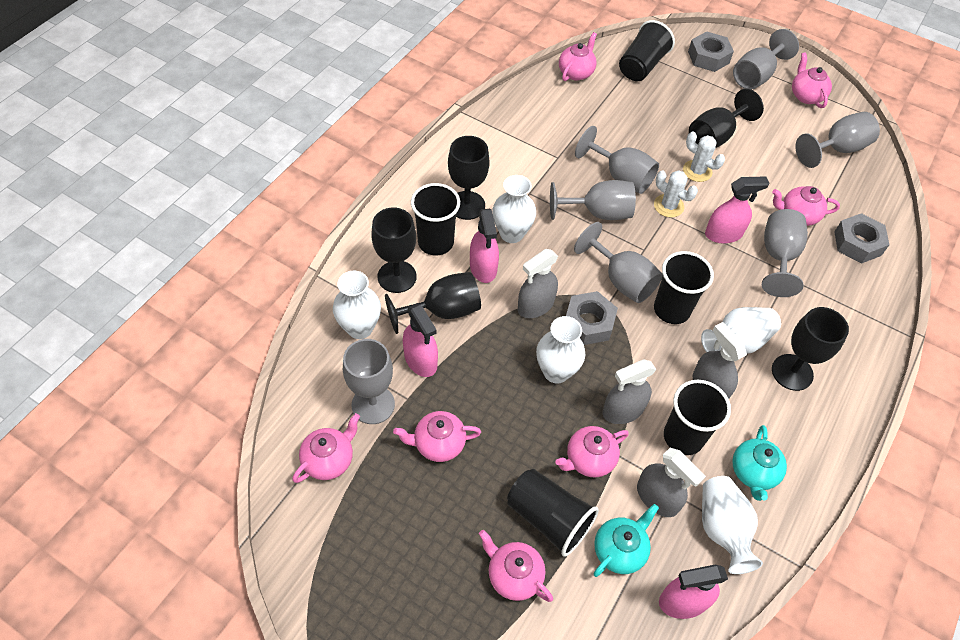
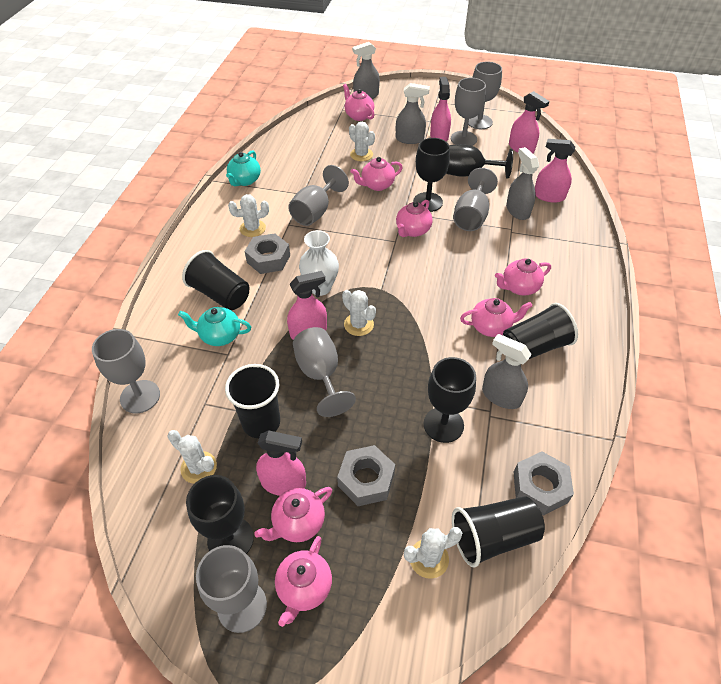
black cup: [411,183,460,256] [507,469,599,557] [619,20,675,81] [654,251,714,324] [664,380,731,455] = 5 -> [182,250,250,310] [225,364,280,438] [452,496,545,568] [503,303,578,359] = 4
black goblet: [371,208,417,293] [385,272,481,334] [448,136,490,220] [689,89,764,148] [772,307,849,391] = 5 -> [186,475,254,554] [413,138,450,212] [424,357,476,443] [446,144,513,179] = 4
pink spray bottle: [403,303,438,377] [470,209,499,283] [659,565,728,619] [705,176,769,244] = 4 -> [256,430,306,496] [287,271,327,340] [430,77,451,142] [509,91,550,153] [535,139,575,203] = 5
white cactus: [654,170,698,218] [683,132,725,182] = 2 -> [167,430,217,484] [228,194,269,237] [342,290,376,336] [349,122,375,161] [404,527,462,579] = 5
white vase: [333,271,381,339] [493,175,536,243] [536,316,585,384] [701,307,781,354] [702,476,763,574] = 5 -> [299,230,339,296] = 1

